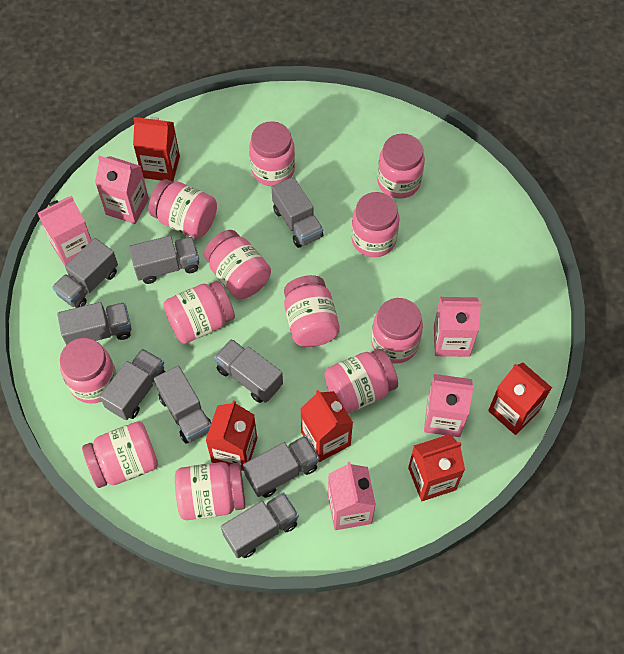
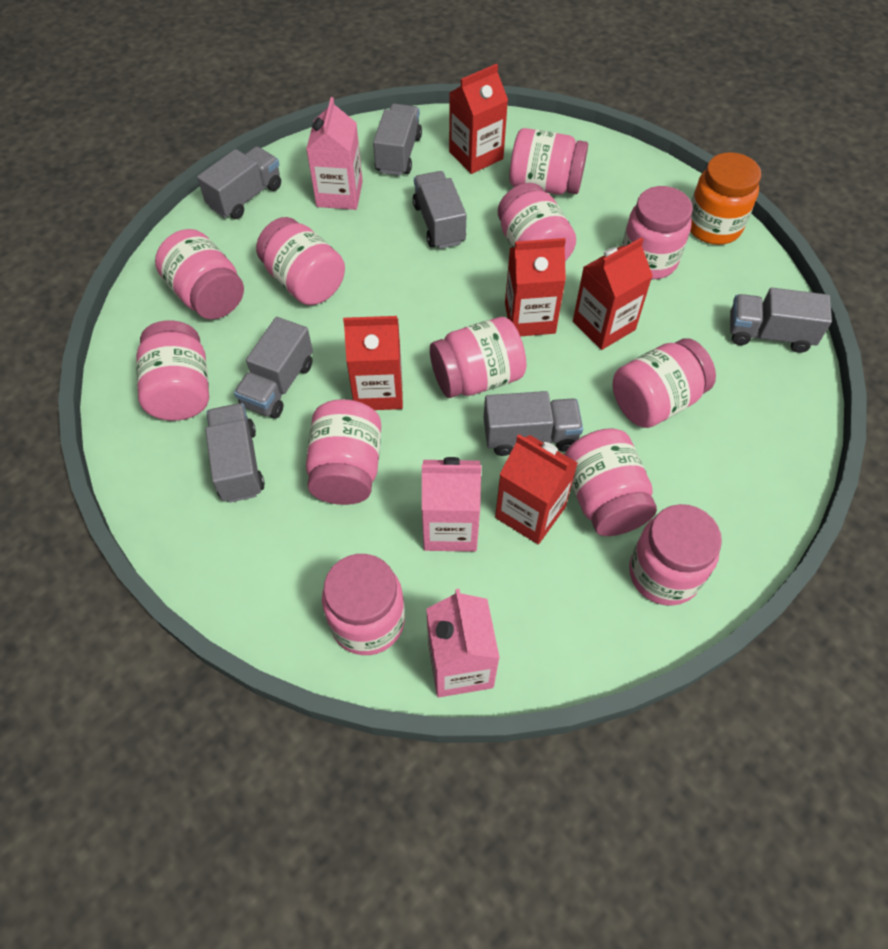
grey truck: [52,238,118,308] [57,302,132,345] [100,349,166,420] [129,236,199,284] [154,366,212,444] [214,339,283,403] [221,492,299,558] [243,436,319,498] [271,177,323,248] = 9 -> [197,146,281,219] [205,403,265,502] [234,317,313,419] [373,104,422,176] [413,171,467,249] [484,391,583,456] [730,288,832,353] = 7
orange jar: none = 0 -> [690,152,761,245] = 1
pink carton: [38,196,92,266] [95,156,149,224] [328,462,376,530] [424,374,474,437] [434,297,482,357] = 5 -> [306,97,363,210] [422,457,481,552] [426,589,500,697] = 3

